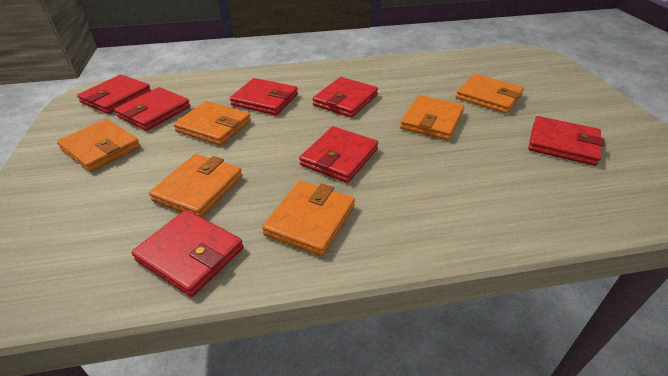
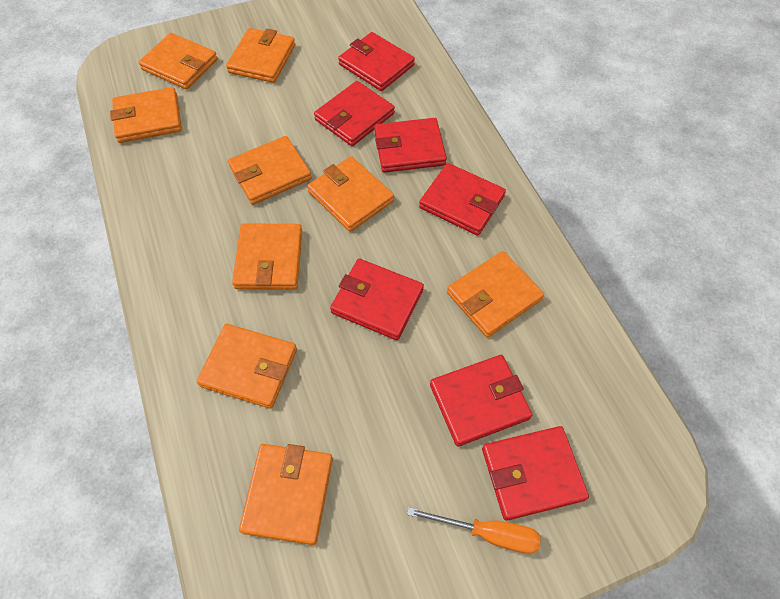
orange screwdriver: none = 0 -> [407,507,541,554] = 1
orange wallet: [57,119,141,172] [149,154,242,217] [173,101,251,146] [262,181,355,256] [400,95,464,140] [456,74,524,114] = 6 -> [110,87,182,143] [139,33,218,89] [197,324,297,409] [226,28,295,83] [228,136,312,205] [232,224,302,289] [239,444,333,545] [307,156,394,232] [447,251,544,338] = 9

